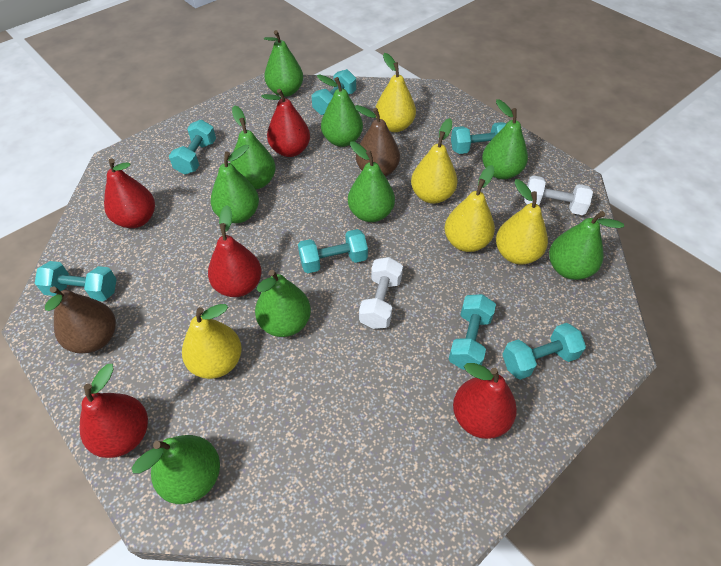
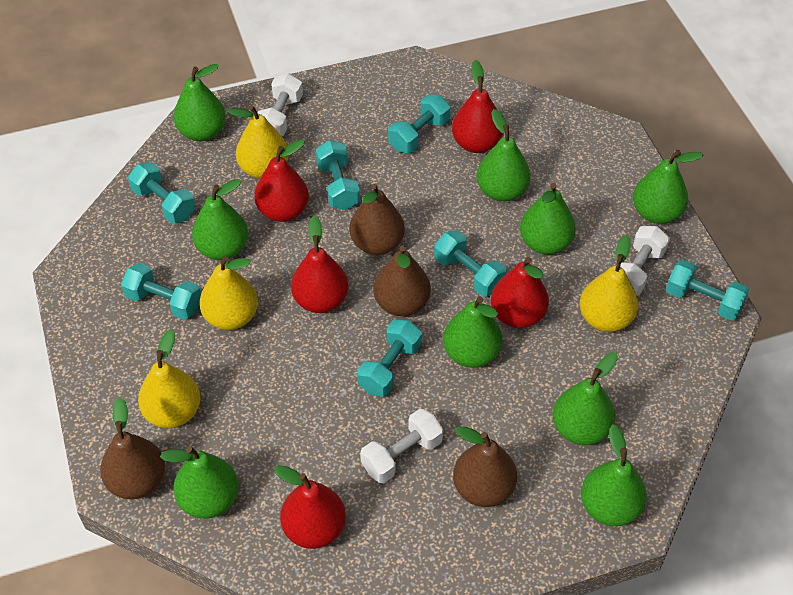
brown pear: [45,286,116,354] [354,105,400,177] = 2 -> [100,397,165,499] [349,184,405,255] [373,245,431,316] [453,426,517,507] = 4
white dumbbell: [359,257,403,329] [524,175,593,215] = 2 -> [258,73,303,136] [360,409,443,483] [620,226,670,296] = 3
yellow pear: [182,304,242,379] [375,53,416,132] [411,118,458,204] [444,165,495,252] [496,179,548,264] = 5 -> [138,329,200,428] [200,256,258,330] [228,105,289,179] [579,235,638,332] = 4

